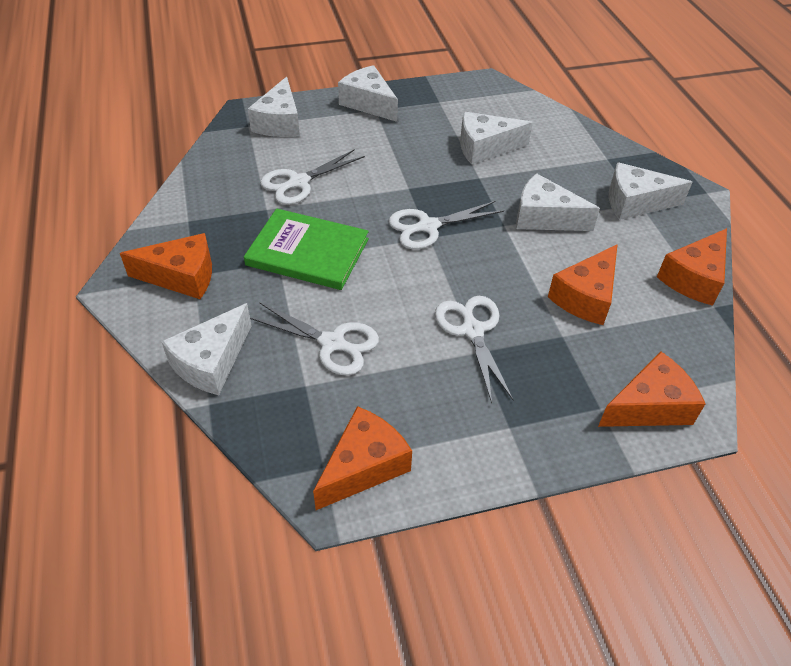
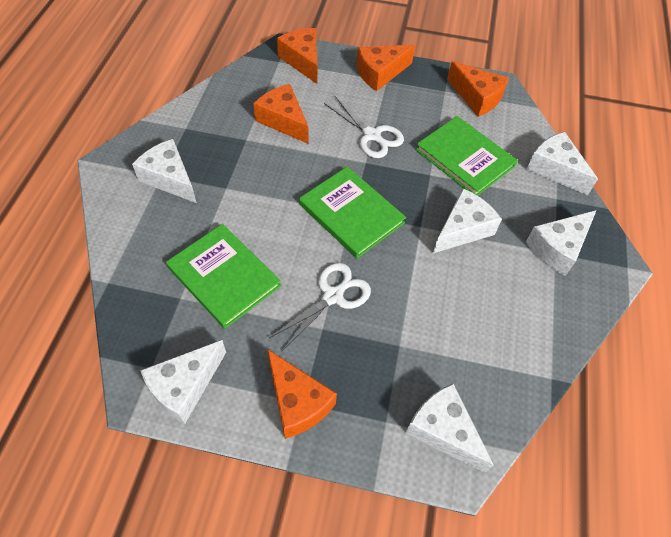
green book: [244,208,369,290] = 1 -> [166,224,281,329] [299,166,406,258] [416,116,518,196] = 3
white scissors: [250,302,379,375] [260,149,365,205] [389,201,504,249] [435,296,513,403] = 4 -> [269,263,371,351] [324,96,404,158] = 2

